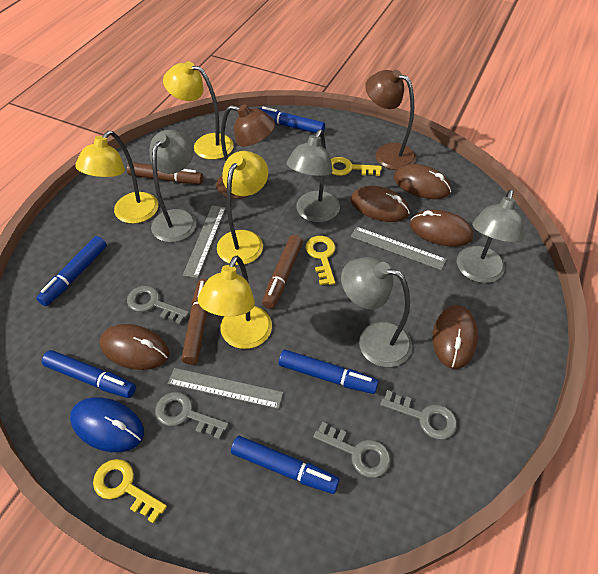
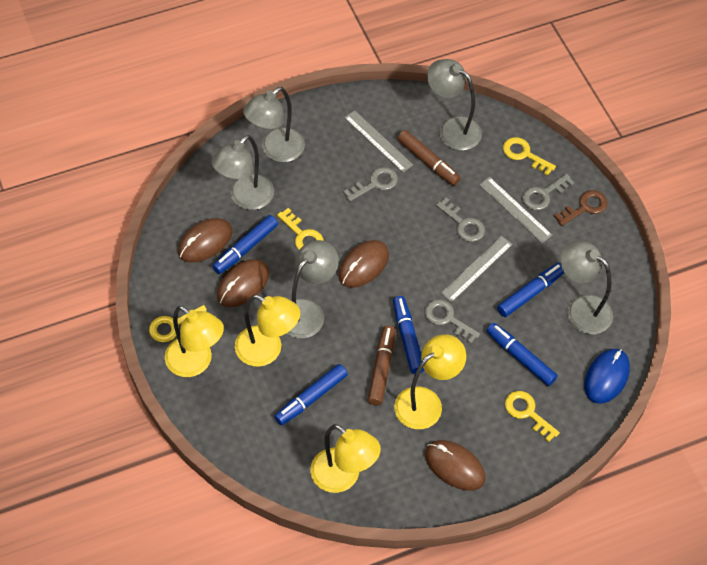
brown key: none = 0 -> [554,190,608,226] = 1
brown lamp: [216,104,275,199] [365,69,416,170] = 2 -> none = 0
brown marker: [127,162,203,184] [181,279,207,365] [262,235,303,309] = 3 -> [368,325,395,406] [397,130,461,186] = 2
brown mouse: [100,324,169,370] [351,186,410,222] [394,164,451,199] [410,210,473,247] [432,305,478,369] = 5 -> [178,218,232,262] [217,259,269,307] [338,240,389,288] [425,440,485,491] = 4
grey lamp: [150,130,196,242] [286,130,340,222] [341,257,412,367] [457,189,525,283] = 4 -> [211,135,274,210] [243,87,305,162] [286,240,339,338] [427,59,482,150] [560,240,613,334] = 5
yellow key: [93,459,167,524] [305,236,335,285] [331,157,382,176] = 3 -> [149,305,207,342] [277,208,324,250] [503,137,556,176] [505,391,560,442] = 4

